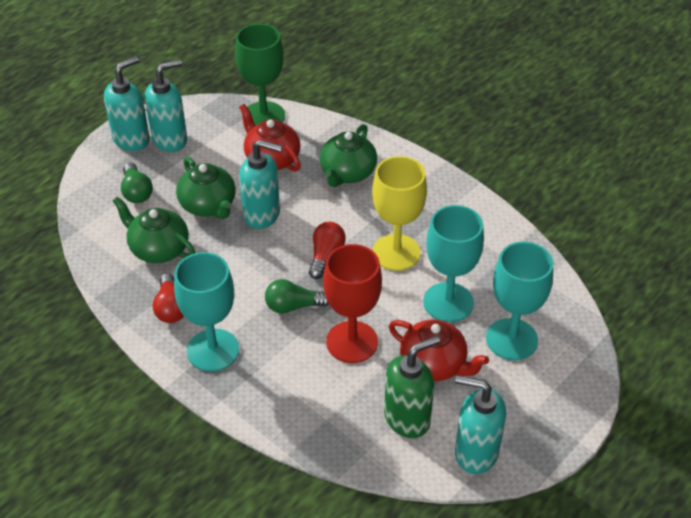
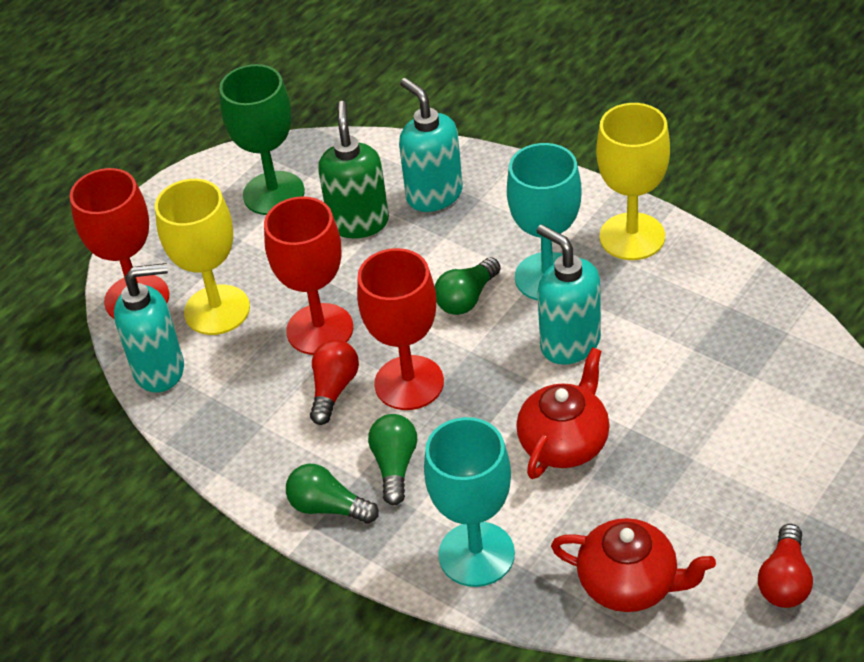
green light bulb: [121,162,153,203] [265,279,329,314] = 2 -> [286,464,379,523] [368,414,417,505] [435,257,501,315] = 3
green teapot: [113,196,195,263] [176,157,236,219] [320,124,377,187] = 3 -> none = 0
red goblet: [323,244,382,363] = 1 -> [70,168,169,319] [264,196,353,355] [357,248,444,410] = 3
turquoise goblet: [174,252,239,372] [423,205,484,322] [486,241,553,360] = 3 -> [424,417,515,587] [507,143,581,301] = 2
turquoise soap dispenser: [104,56,150,151] [145,59,187,152] [239,140,283,229] [455,375,506,474] = 4 -> [114,263,184,393] [399,78,463,212] [536,224,601,365] = 3
yellow goblet: [372,156,427,271] = 1 -> [155,179,250,335] [596,103,670,260] = 2

